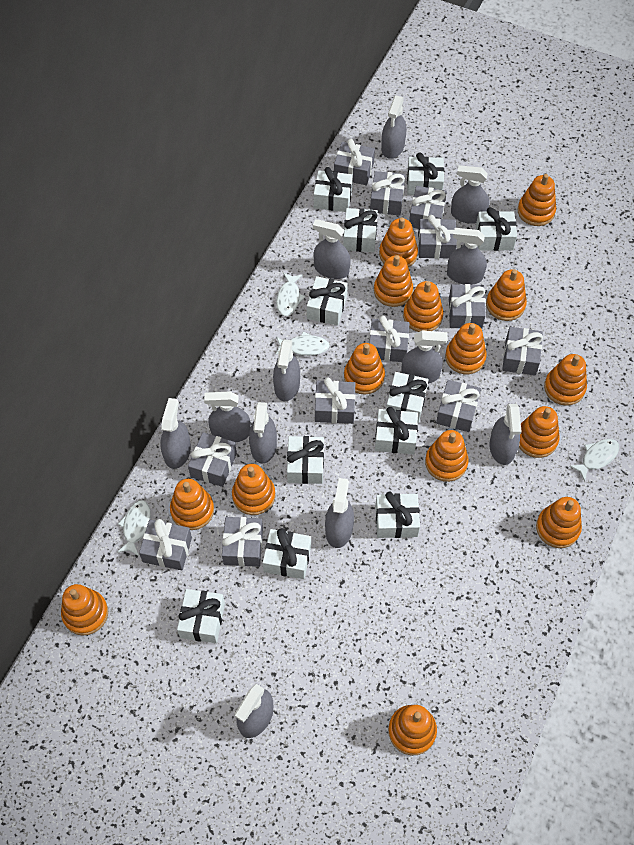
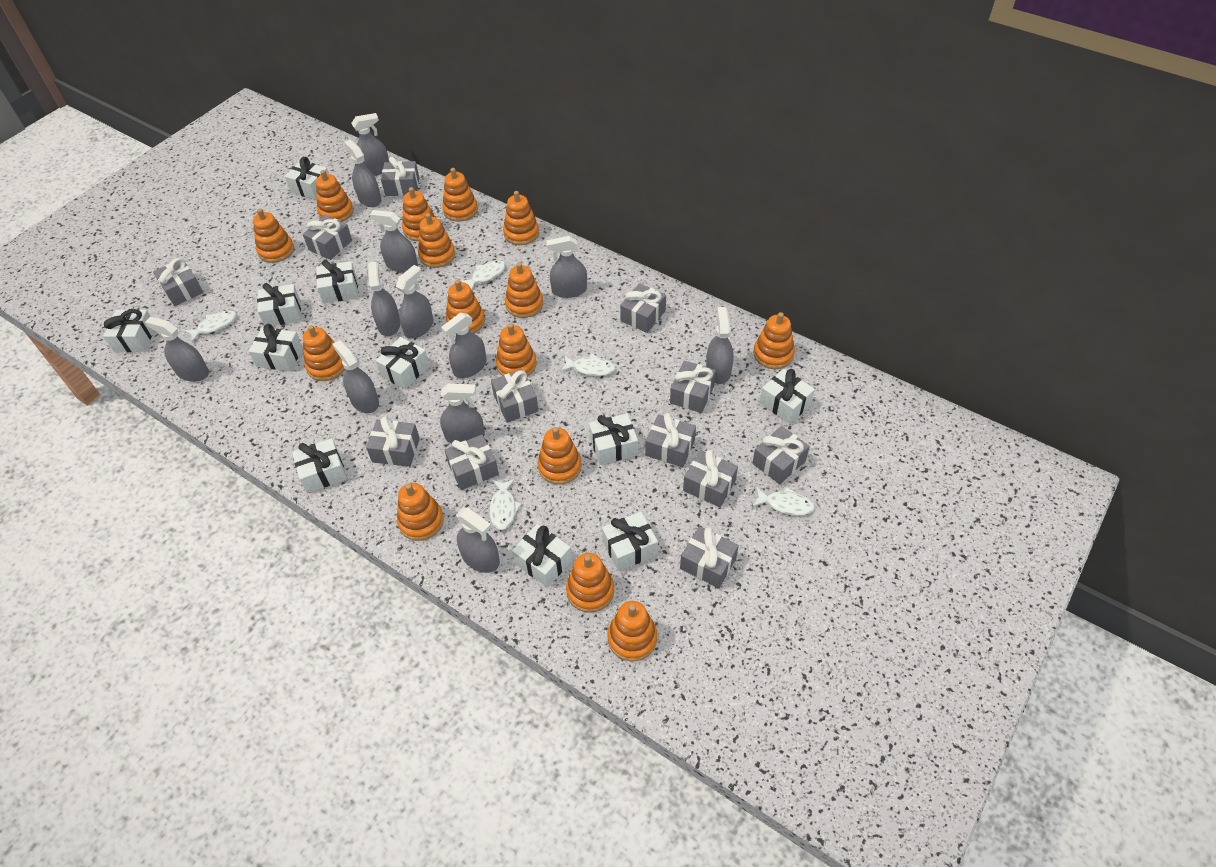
white fish: [117,500,151,556] [276,272,305,316] [276,331,330,356] [569,439,619,481] = 4 -> [184,310,237,342] [461,260,506,290] [489,479,522,530] [560,354,615,376] [752,487,815,516] = 5

